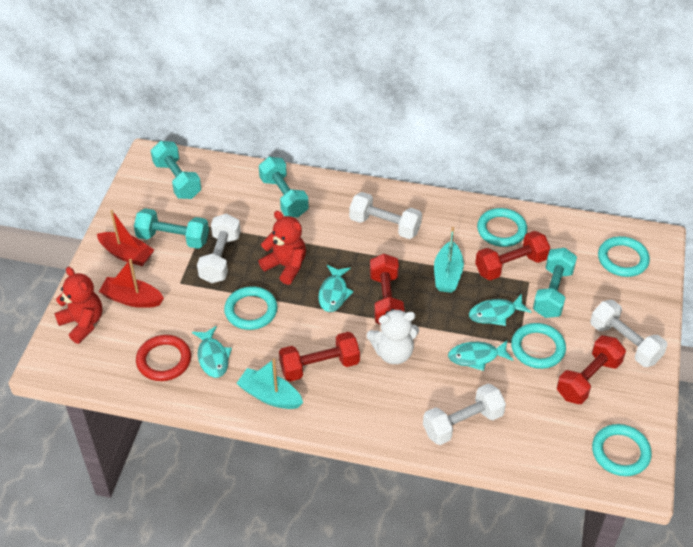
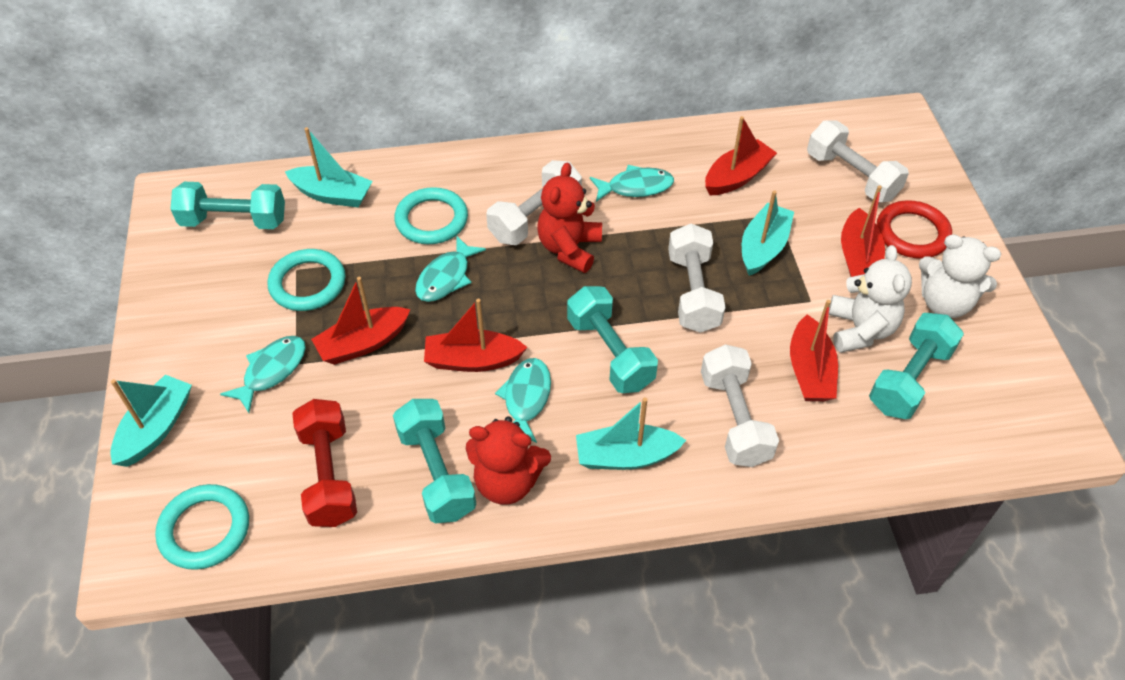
red boat: [97,210,154,266] [99,259,164,308] = 2 -> [311,277,410,365] [424,299,528,372] [705,116,777,195] [790,300,838,401] [841,185,885,277] = 5
red dumbbell: [279,332,360,382] [370,254,404,325] [475,231,550,280] [557,335,626,404] = 4 -> [292,399,357,527] = 1
turquoise boat: [236,359,303,409] [434,227,464,293] = 2 -> [110,375,192,467] [285,127,373,208] [576,398,686,470] [742,190,794,276] = 4
turquoise ring: [224,286,278,330] [477,208,527,247] [511,323,566,369] [592,424,652,476] [598,236,650,277] = 5 -> [155,484,249,570] [267,249,346,311] [394,187,468,244] = 3
white teddy bear: [367,309,419,364] = 1 -> [829,245,912,353] [919,234,1001,318] = 2

